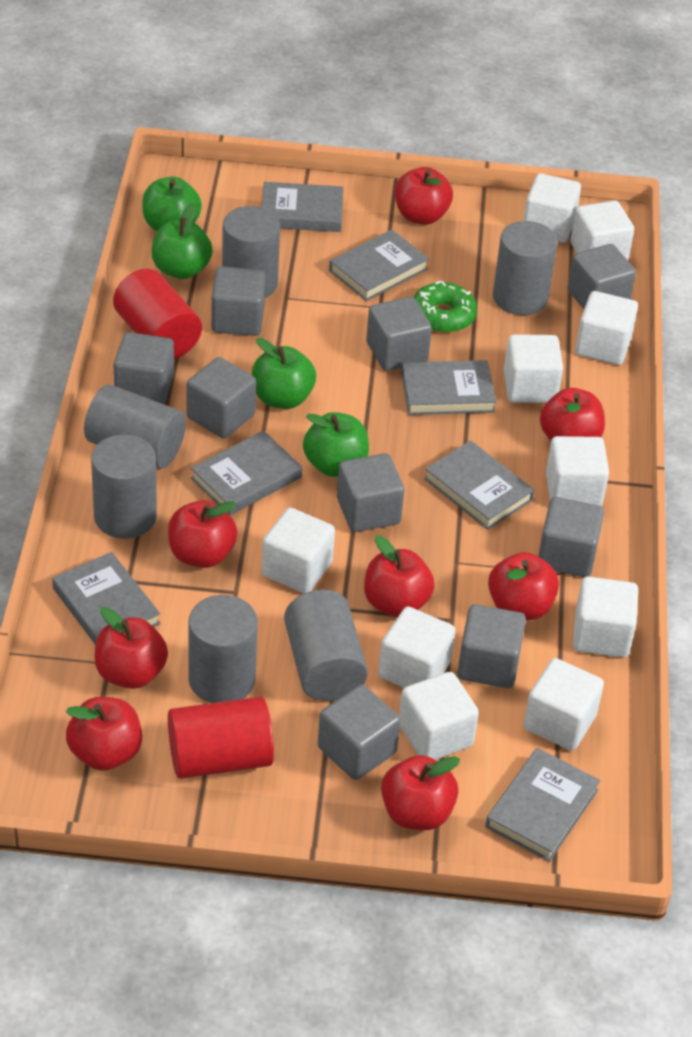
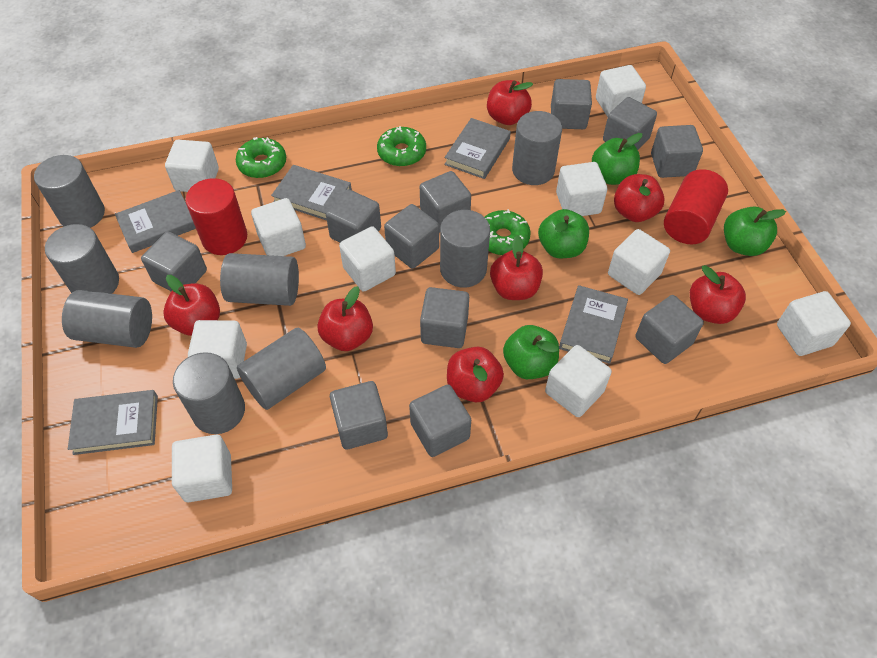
green donut: [414,281,477,333] = 1 -> [236,137,286,178] [377,126,426,167] [485,209,531,255] = 3
grey book: [52,552,160,645] [191,430,302,515] [262,182,344,232] [329,229,429,301] [401,360,496,415] [424,440,535,530] [485,748,600,862] = 7 -> [68,390,158,455] [115,190,196,253] [271,165,352,220] [444,118,511,179] [559,285,628,364] = 5
grey cube: [114,332,174,404] [186,357,256,438] [211,266,265,336] [318,684,401,780] [337,453,404,532] [366,297,432,371] [457,604,526,688] [538,497,604,577] [567,244,636,309] = 9 -> [141,232,207,291] [326,189,381,243] [330,381,388,449] [384,204,439,269] [409,385,471,457] [420,171,471,233] [420,287,469,348] [551,79,592,129] [603,97,657,150] [636,295,704,364] [651,125,703,178] = 11
grey cylinder: [84,385,186,469] [91,434,157,539] [188,595,258,703] [222,206,280,298] [284,589,368,701] [493,221,558,315] = 6 -> [34,155,105,228] [45,224,119,294] [62,290,152,348] [173,352,245,434] [220,253,299,306] [237,328,326,410] [440,210,490,288] [512,111,562,185] = 8
red apple: [66,697,142,771] [95,607,168,689] [168,500,238,568] [364,535,435,617] [381,755,460,830] [395,167,453,225] [488,552,559,620] [540,388,605,440] = 8 -> [163,275,220,336] [317,286,373,351] [447,347,504,402] [487,80,533,125] [490,235,543,300] [614,174,665,222] [690,265,746,324] = 7

